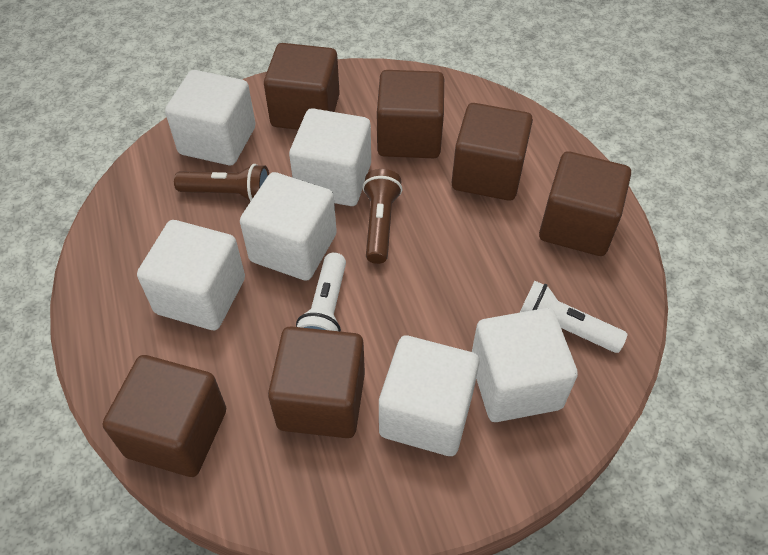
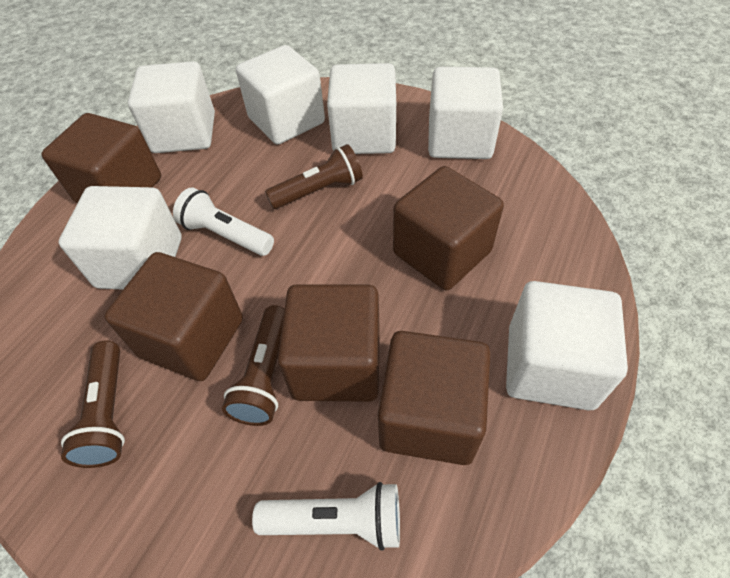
brown cube: [103,355,226,477] [264,43,340,130] [268,326,365,438] [377,70,444,158] [452,103,533,201] [539,151,631,256] = 6 -> [41,113,161,203] [104,252,243,381] [278,284,380,402] [378,331,491,465] [393,166,504,290] = 5
brown flashlight: [174,164,269,201] [363,169,403,264] = 2 -> [61,341,125,468] [222,305,285,426] [265,144,363,209] = 3

